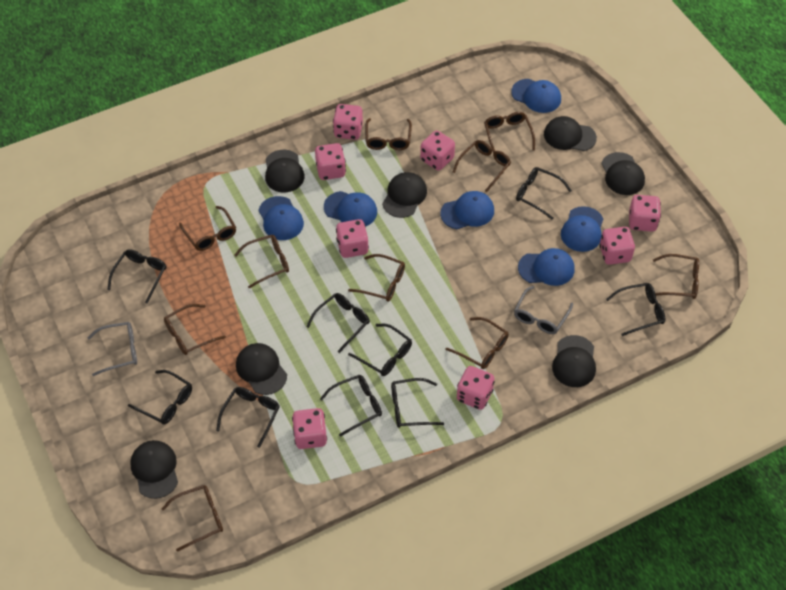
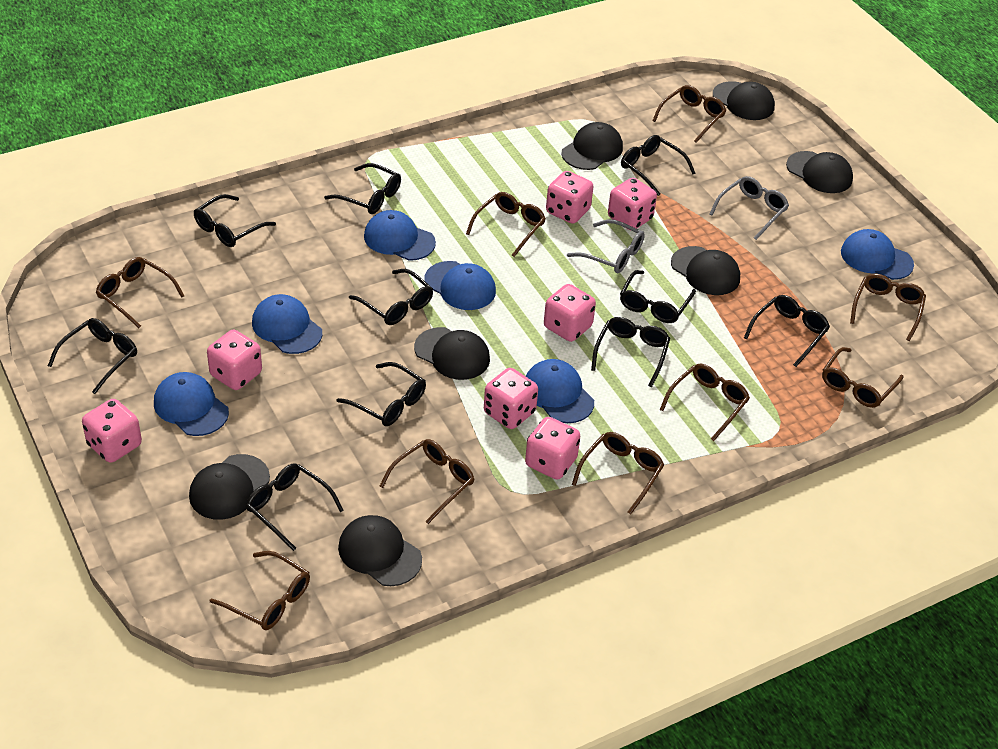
black glasses: [107,249,166,304] [128,370,192,425] [216,387,280,448] [306,293,370,353] [320,375,382,437] [348,324,412,376] [391,378,444,428] [516,167,572,220] [606,283,665,336] = 9 -> [48,318,137,394] [194,194,276,247] [246,463,344,551] [324,163,401,214] [337,362,426,426] [349,269,433,325] [591,317,670,387] [620,270,696,323] [621,135,695,196] [744,295,830,367] = 10
brown glasses: [162,485,223,552] [164,304,226,355] [179,206,236,251] [234,235,289,288] [348,254,405,302] [365,118,412,150] [445,317,509,369] [452,140,511,192] [484,112,535,154] [653,254,699,299] = 10 -> [96,257,184,328] [210,551,310,630] [379,439,474,524] [466,192,546,257] [572,432,664,515] [652,85,726,143] [660,364,750,441] [822,347,903,408] [850,274,926,341] = 9
pink dice: [292,408,327,449] [315,143,346,180] [333,104,363,140] [336,219,369,258] [420,131,455,171] [457,366,495,410] [599,227,635,265] [629,195,661,232] = 8 -> [82,399,142,463] [207,330,262,390] [484,368,538,429] [525,417,580,480] [544,284,596,342] [546,171,593,223] [608,178,657,231] = 7

